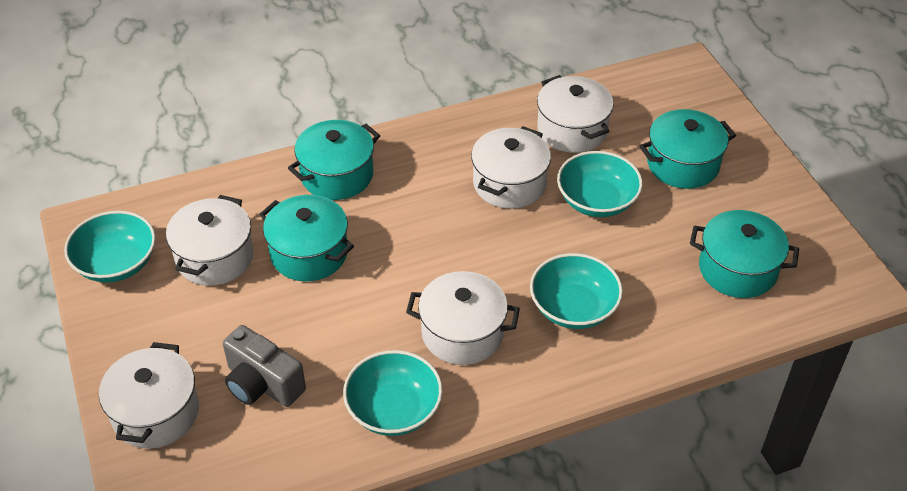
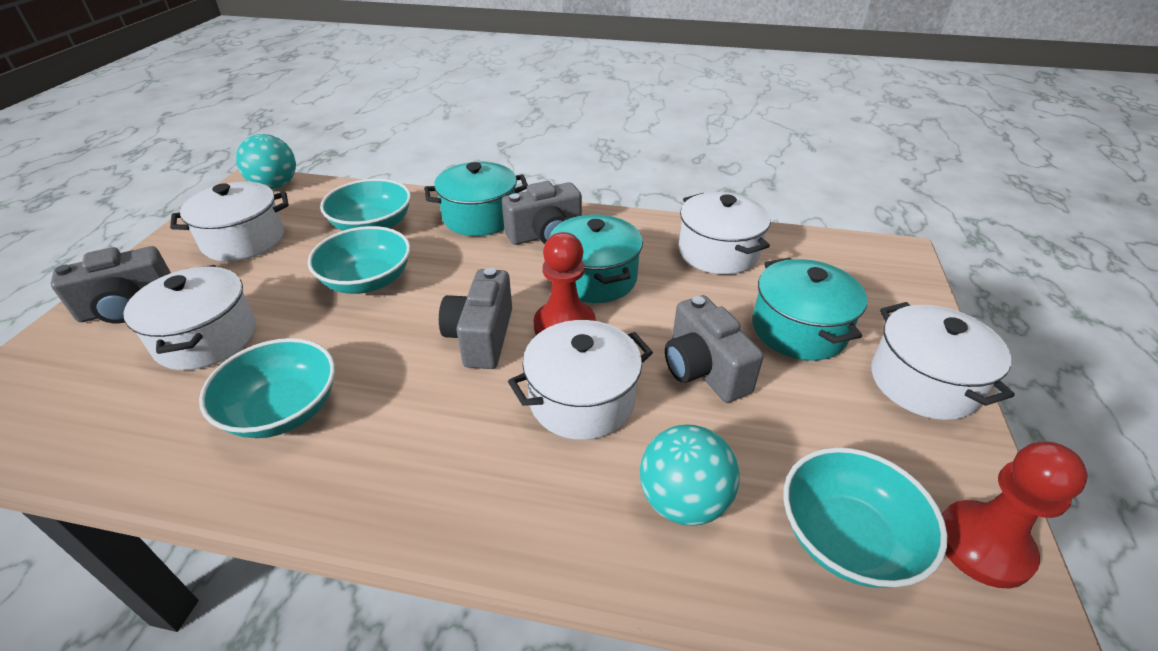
grey camera: [223,325,306,407] = 1 -> [50,246,171,323] [439,268,512,369] [502,181,582,245] [665,295,764,403] = 4
red pawn: none = 0 -> [534,232,596,335] [942,442,1088,588] = 2
turquoise ball: none = 0 -> [236,134,296,189] [640,424,740,526] = 2
turquoise pot: [259,195,354,282] [288,120,380,200] [639,109,736,189] [690,210,799,298] = 4 -> [424,162,528,236] [549,214,643,303] [752,258,867,361] = 3

